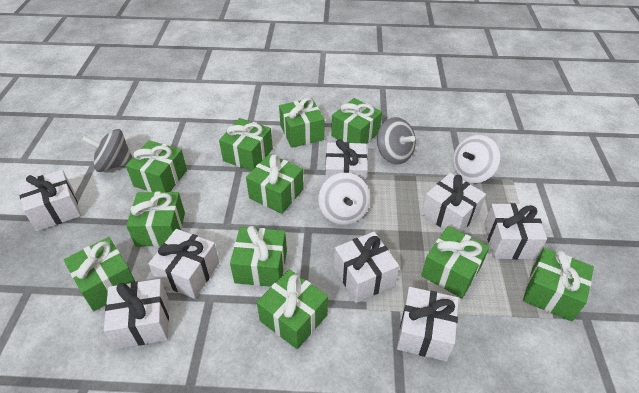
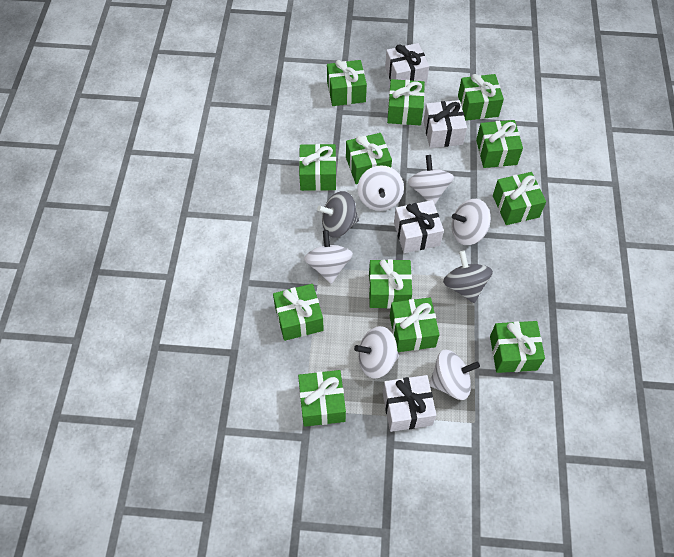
green gift: [64,237,135,311] [126,140,187,192] [126,191,185,247] [219,118,273,171] [230,226,287,287] [246,154,304,214] [257,270,328,349] [279,97,325,148] [331,98,382,144] [421,226,490,298] [523,248,594,321] = 11 -> [273,284,324,341] [298,370,346,427] [299,144,336,191] [327,60,367,106] [346,133,392,184] [369,259,412,309] [387,79,425,125] [390,297,440,352] [458,74,504,121] [476,120,523,168] [490,321,545,373] [493,172,546,225] = 12
white gift: [18,170,81,231] [104,279,169,349] [148,229,219,299] [325,139,367,183] [334,232,399,303] [397,287,459,361] [422,173,486,232] [484,203,547,260] = 8 -> [383,375,436,432] [385,43,429,85] [394,200,444,253] [423,100,467,148] = 4
white spinning top: [318,173,370,225] [453,135,500,183] = 2 -> [304,230,353,284] [354,326,399,379] [357,165,404,211] [408,155,454,205] [429,350,480,400] [452,199,491,245] = 6

